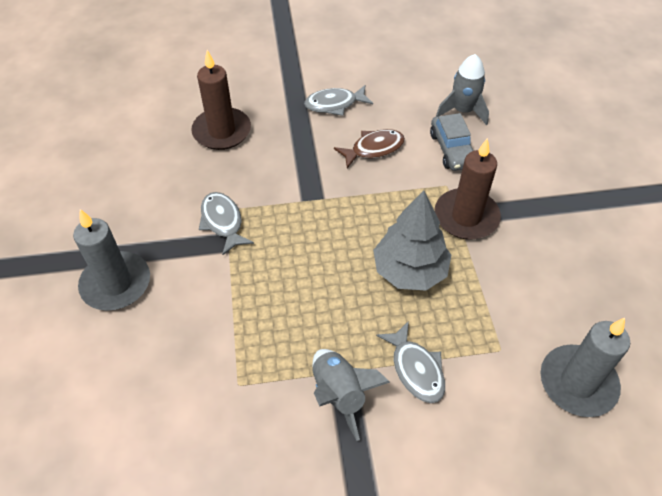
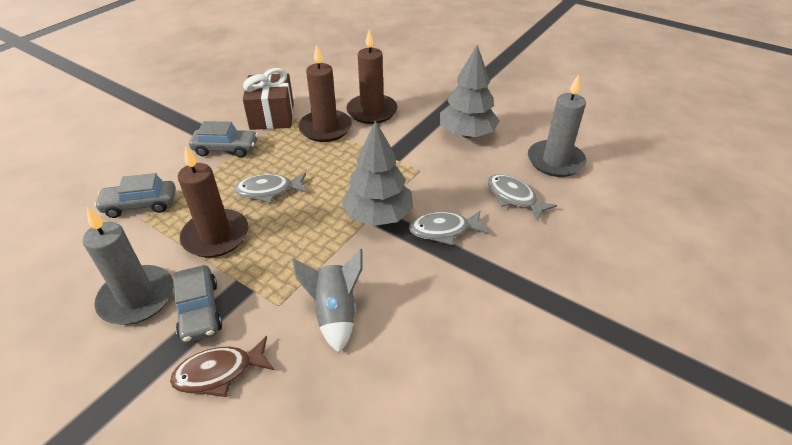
brown candle: [191,50,251,150] [435,138,501,239] = 2 -> [178,146,248,257] [298,44,352,142] [346,30,398,124] = 3
brown gift: none = 0 -> [243,68,294,130] = 1
grey car: [430,113,474,171] = 1 -> [94,173,176,218] [174,265,222,343] [189,121,258,158] = 3
grey rocket: [312,349,390,441] [436,54,489,125] = 2 -> [292,249,362,353] = 1
grey tree: [373,191,451,291] = 1 -> [341,120,413,226] [440,45,500,138] = 2

